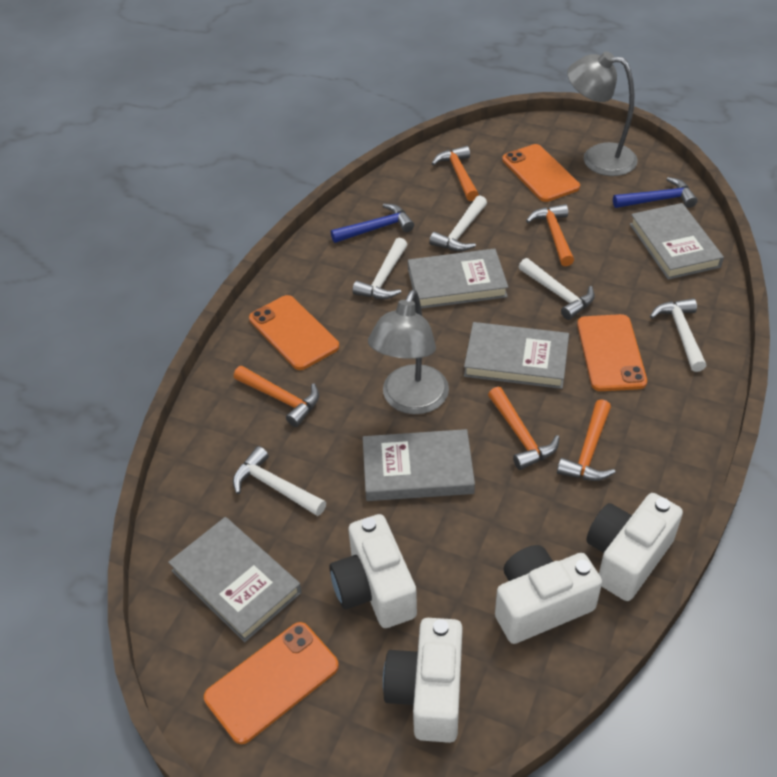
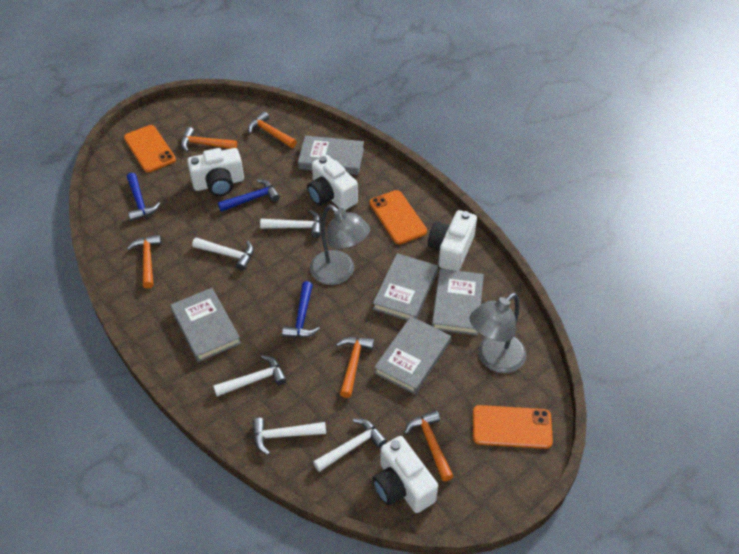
blue hammer: [331,204,414,243] [613,177,698,208] = 2 -> [127,173,160,221] [218,179,280,212] [282,281,320,338] = 3
orange phone: [204,622,339,744] [249,295,339,370] [502,144,580,202] [577,314,647,391] = 4 -> [124,125,176,172] [370,190,427,244] [473,405,553,449] = 3

